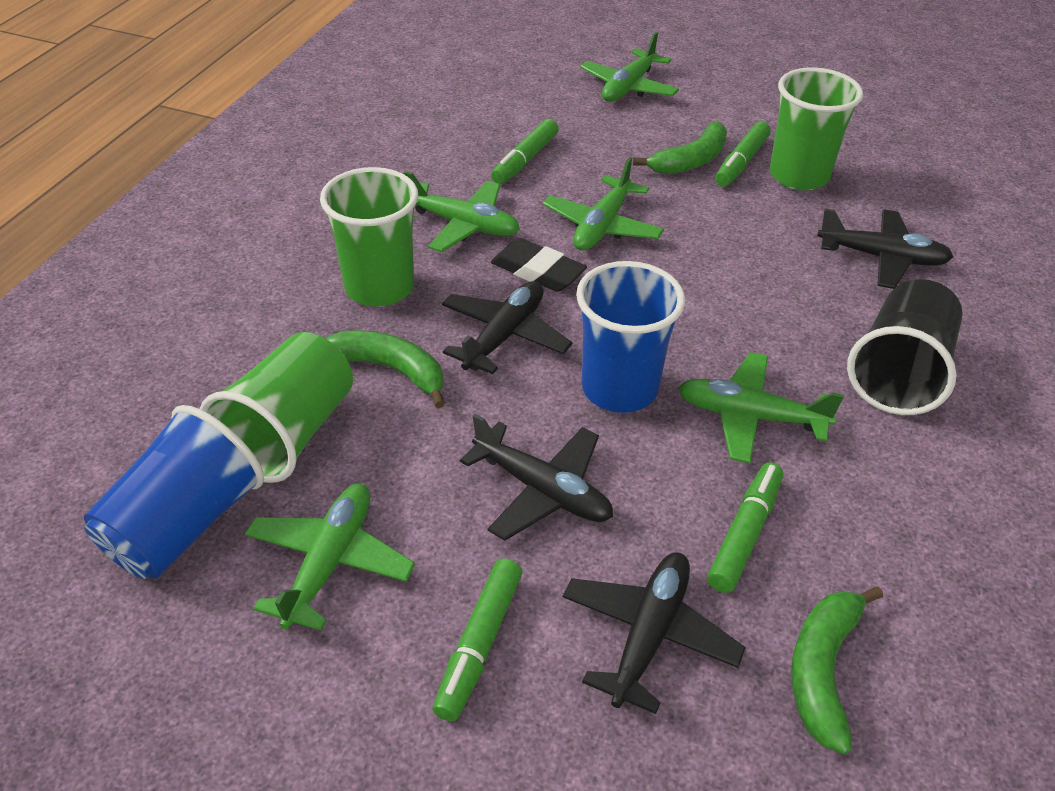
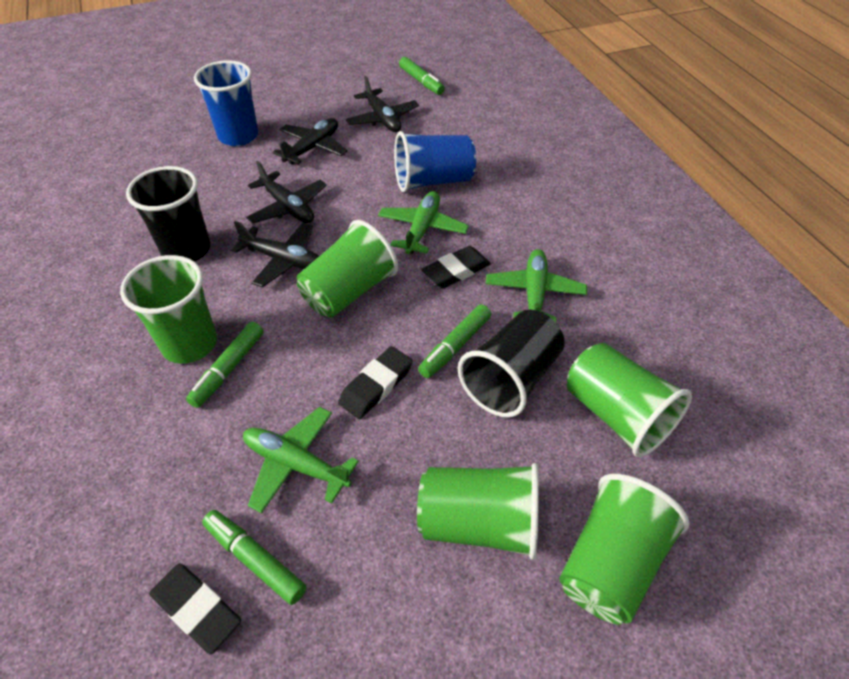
black cup: [847,279,963,415] = 1 -> [126,166,211,262] [458,310,565,418] = 2
black eraser: [491,238,587,292] = 1 -> [149,563,241,654] [338,346,413,419] [421,246,491,288] = 3
green banana: [326,330,445,408] [633,121,727,174] [791,586,883,754] = 3 -> none = 0
green cup: [200,332,353,483] [320,167,418,307] [770,67,863,190] = 3 -> [120,255,217,364] [297,220,398,317] [417,463,539,560] [559,474,689,625] [567,343,692,458] = 5
green plane: [245,484,415,631] [403,171,520,252] [543,157,664,251] [580,32,679,102] [678,352,844,463] = 5 -> [243,407,359,513] [378,191,469,254] [486,249,587,322] = 3

